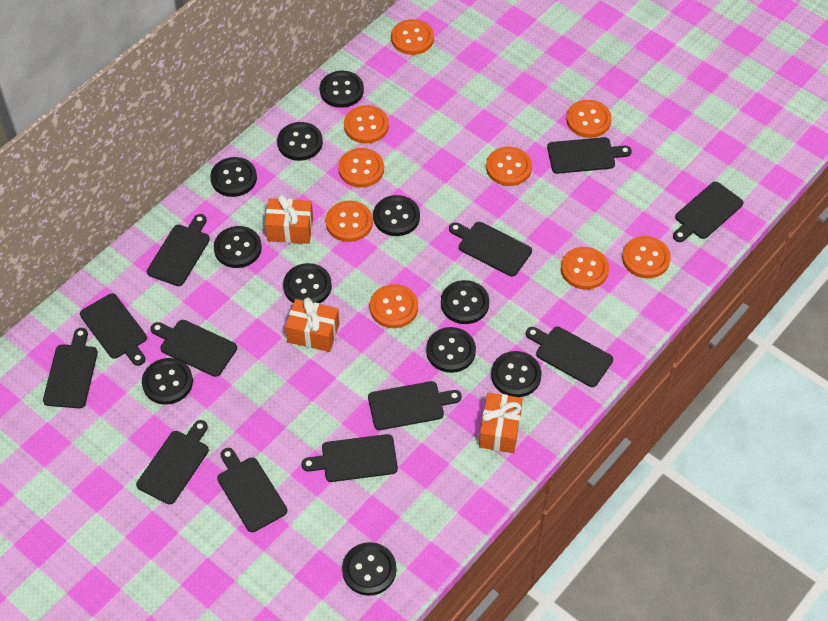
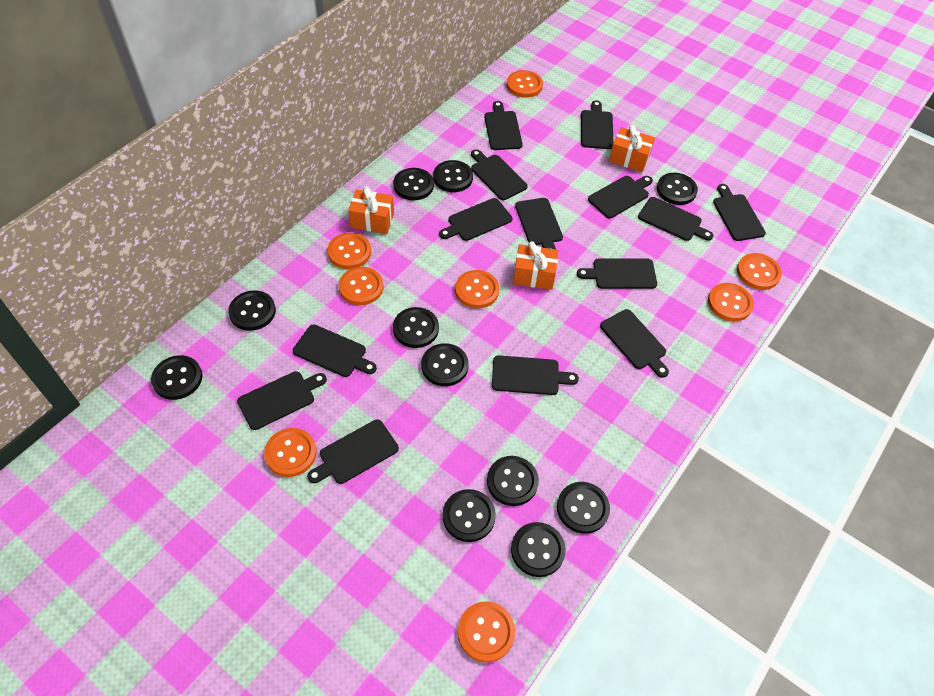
black cutting board: [43,328,98,408] [80,294,147,366] [136,420,209,504] [147,214,210,286] [151,320,237,377] [217,448,287,532] [301,434,398,482] [368,381,462,430] [449,222,532,276] [526,327,613,387] [547,137,632,174] [673,182,743,242] = 12 -> [237,371,327,430] [293,325,377,377] [307,419,399,484] [439,198,512,241] [471,149,528,200] [484,101,523,150] [492,355,579,395] [515,198,563,249] [577,259,657,289] [581,100,614,149] [588,176,653,218] [600,309,669,378] [638,197,713,241] [713,184,766,241] = 14
orange button: [326,201,373,242] [338,148,384,187] [344,105,389,143] [370,284,418,328] [391,19,434,55] [486,147,532,186] [561,247,609,290] [566,100,612,138] [622,236,671,278] = 9 -> [264,428,317,477] [327,233,371,269] [339,267,384,305] [455,270,499,308] [458,601,515,662] [507,70,543,98] [708,283,754,321] [737,253,782,290] = 8

